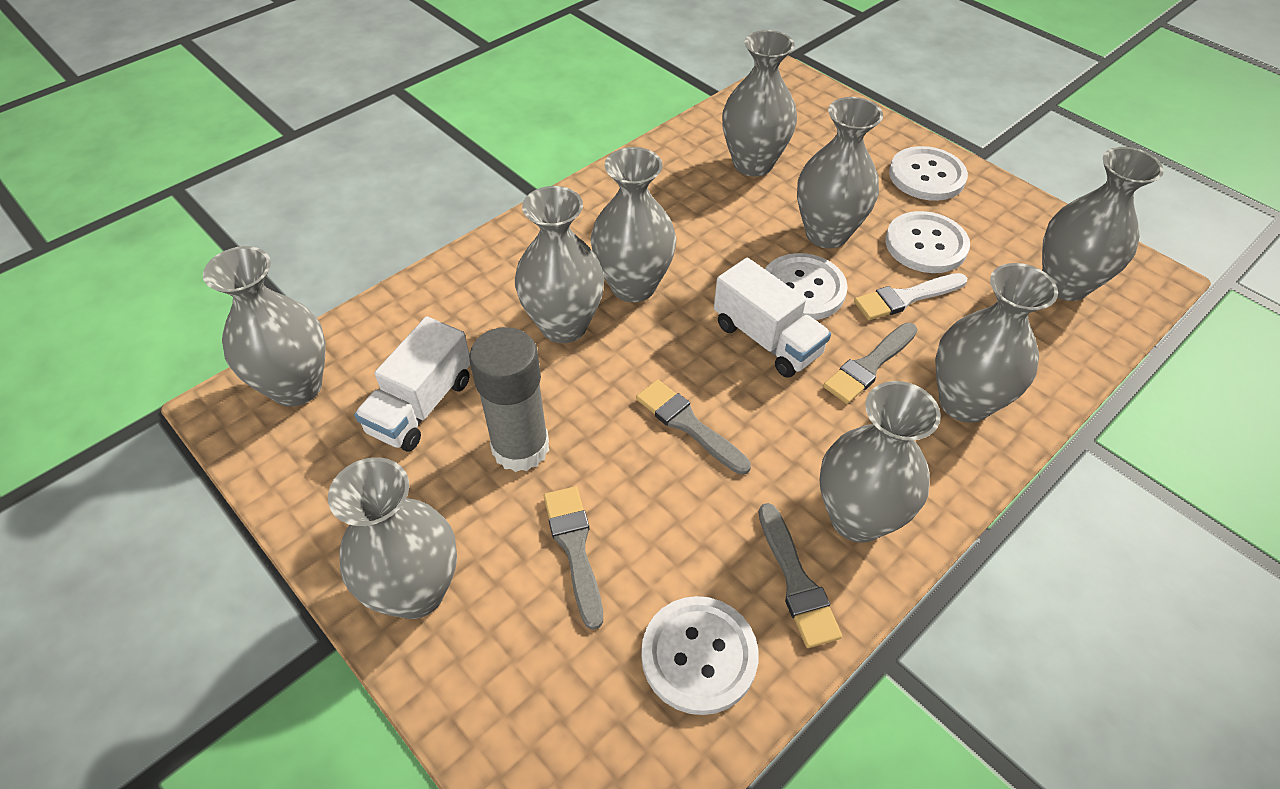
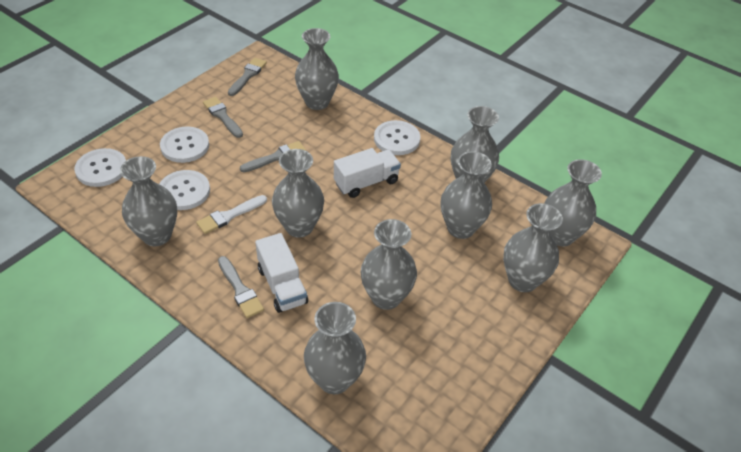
grey glue stick: [469,327,549,472] = 1 -> none = 0

